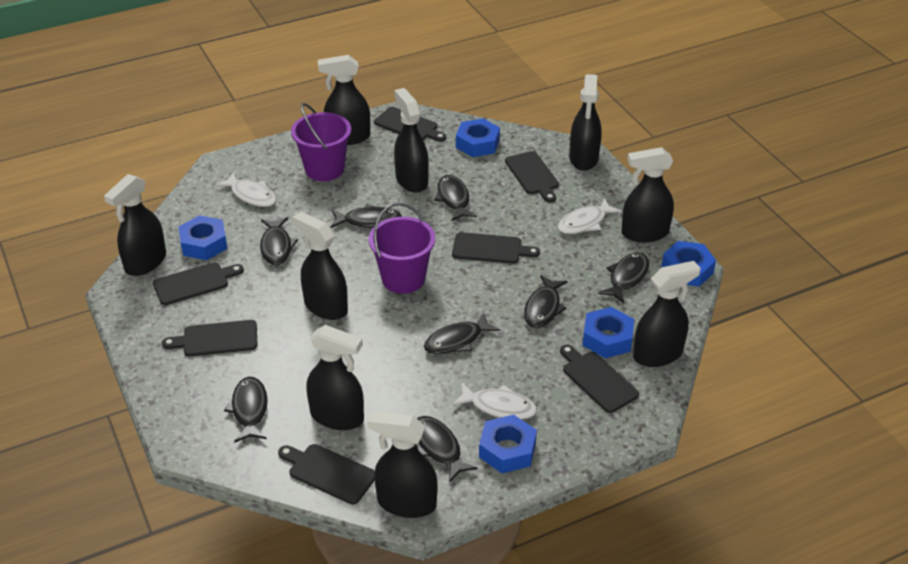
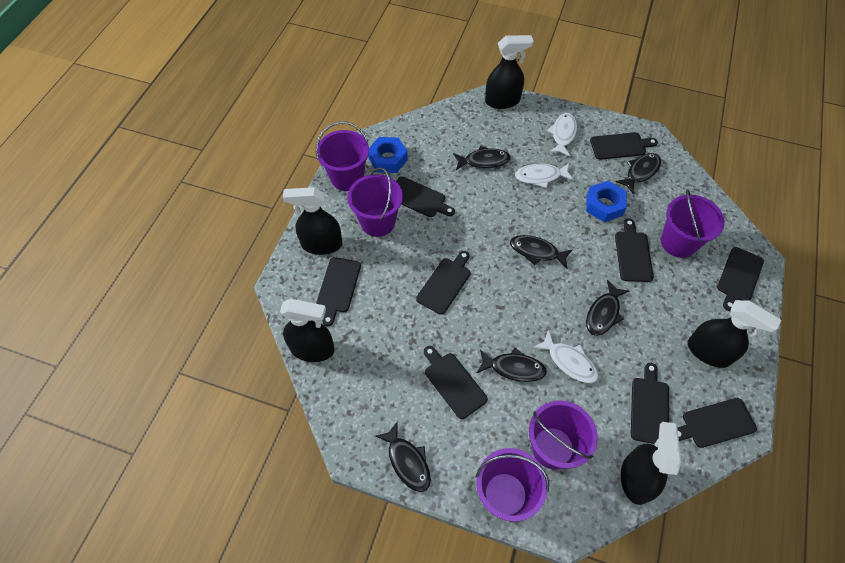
black cutting board: [153,262,244,305] [162,320,258,356] [278,444,375,504] [374,107,446,141] [452,232,540,264] [505,151,559,203] [560,345,639,413] = 7 -> [316,257,361,326] [396,176,455,217] [416,251,470,315] [424,346,488,419] [590,132,658,160] [615,218,654,282] [631,363,669,444] [677,398,757,448] [717,247,764,311] = 9
black fish: [224,377,268,443] [260,217,298,265] [331,204,402,228] [417,416,478,483] [424,313,500,354] [434,175,477,221] [524,275,568,328] [598,252,649,303] = 8 -> [375,421,431,492] [453,146,511,170] [477,348,547,382] [510,235,573,268] [586,280,629,336] [615,153,661,194] = 6
black spray bottle: [104,174,166,276] [292,212,348,320] [306,325,364,430] [318,55,370,145] [367,411,438,518] [394,88,429,193] [569,74,602,171] [621,147,674,242] [633,261,701,367] = 9 -> [280,299,335,362] [283,187,342,255] [485,35,533,109] [621,422,681,505] [688,300,781,368] = 5
blue nut: [179,215,228,260] [456,118,500,157] [479,415,537,473] [582,307,634,358] [661,241,716,287] = 5 -> [368,137,408,173] [586,181,627,222] = 2
purple bucket: [291,103,351,181] [369,203,435,294] = 2 -> [316,121,369,191] [347,167,403,237] [475,448,549,522] [529,401,598,469] [661,189,725,258] = 5

